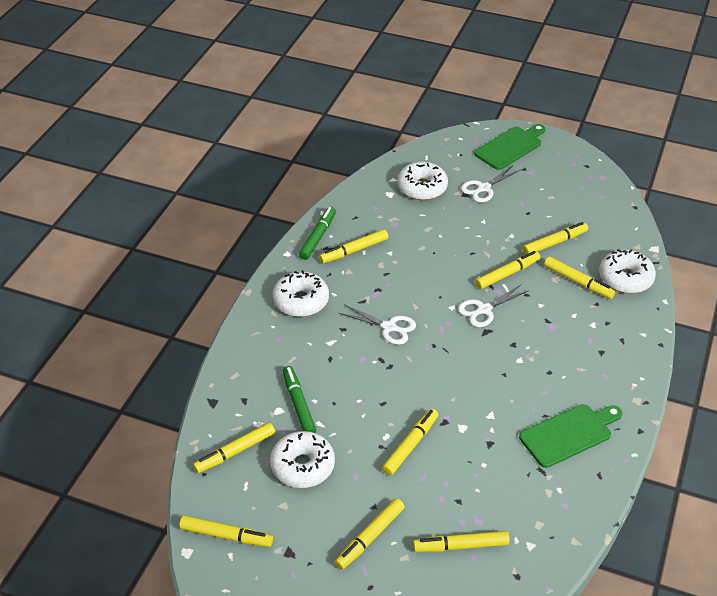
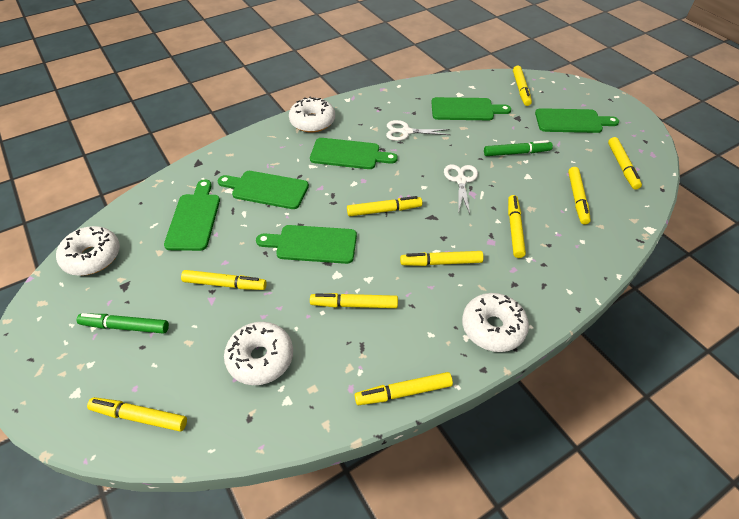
green cutting board: [474,124,545,170] [519,404,622,468] = 2 -> [164,179,220,251] [217,171,309,209] [256,225,357,264] [310,138,398,169] [431,97,511,120] [535,108,619,133] = 6
white scissors: [339,304,416,345] [458,285,528,327] [461,166,520,202] = 3 -> [386,120,450,141] [444,164,478,214] = 2
yellow marker: [179,516,273,547] [193,422,275,473] [319,229,388,263] [335,498,405,570] [382,409,438,475] [413,531,510,552] [475,251,540,289] [523,222,588,255] [544,257,616,299] = 9 -> [87,397,187,432] [181,270,267,290] [310,293,398,308] [347,196,422,216] [355,372,453,405] [400,251,484,266] [508,195,526,258] [513,66,532,106] [568,167,591,225] [608,137,642,190] = 10

